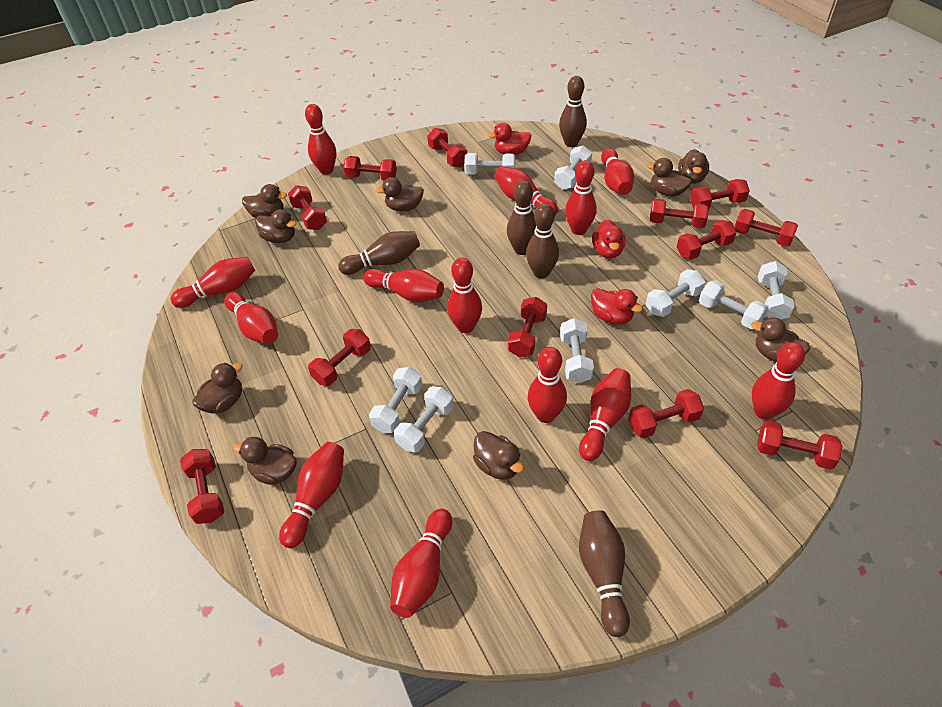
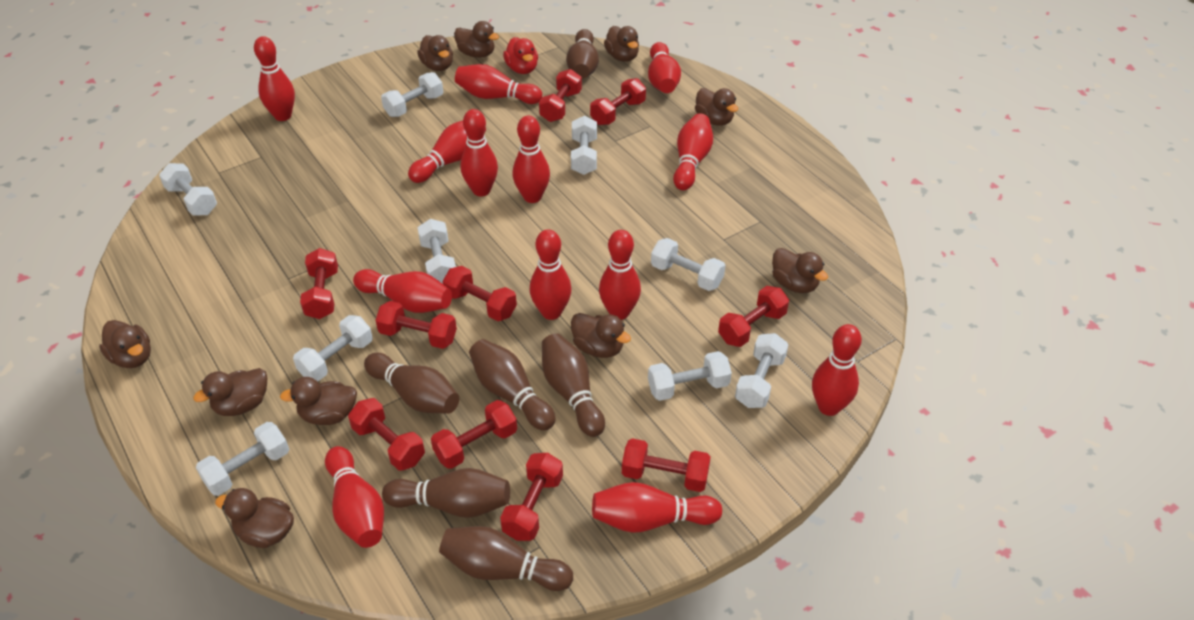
brown bowling pin: [338,231,420,275] [507,180,536,255] [526,203,559,279] [559,76,587,147] [579,510,630,637] = 5 -> [364,353,459,414] [382,468,510,518] [439,526,573,591] [469,339,556,430] [542,333,605,437] [566,29,599,79] = 6
brown duck: [192,363,243,414] [233,437,297,485] [242,184,287,218] [255,209,297,243] [375,177,424,211] [473,431,524,480] [647,158,692,196] [678,149,709,184] [751,318,810,362] = 9 -> [99,320,151,368] [193,368,267,416] [215,488,294,548] [280,377,357,425] [417,35,453,71] [454,21,499,58] [571,313,631,358] [604,26,639,62] [695,88,738,126] [772,248,828,293] = 10
red duck: [488,123,531,155] [591,288,643,325] [592,220,626,259] = 3 -> [503,37,538,74] = 1
red dumbbell: [180,449,224,524] [288,185,327,230] [308,329,371,386] [343,156,397,181] [427,128,467,168] [508,297,547,357] [628,389,704,438] [650,199,709,228] [677,220,737,260] [690,179,750,209] [735,209,798,247] [757,421,842,470] = 12 -> [300,248,338,319] [348,398,425,471] [375,301,457,349] [431,400,517,469] [443,266,517,321] [500,453,563,541] [539,69,582,122] [590,78,646,125] [622,438,711,492] [718,286,789,347] = 10
white dumbbell: [369,367,422,433] [394,386,454,453] [464,153,515,175] [554,145,592,190] [560,318,594,383] [646,269,705,317] [699,280,768,329] [758,261,795,320] = 8 -> [159,163,217,216] [196,422,289,496] [293,315,373,382] [381,72,443,117] [417,219,456,284] [571,116,597,175] [648,351,732,401] [651,238,726,291] [735,333,789,408] = 9

